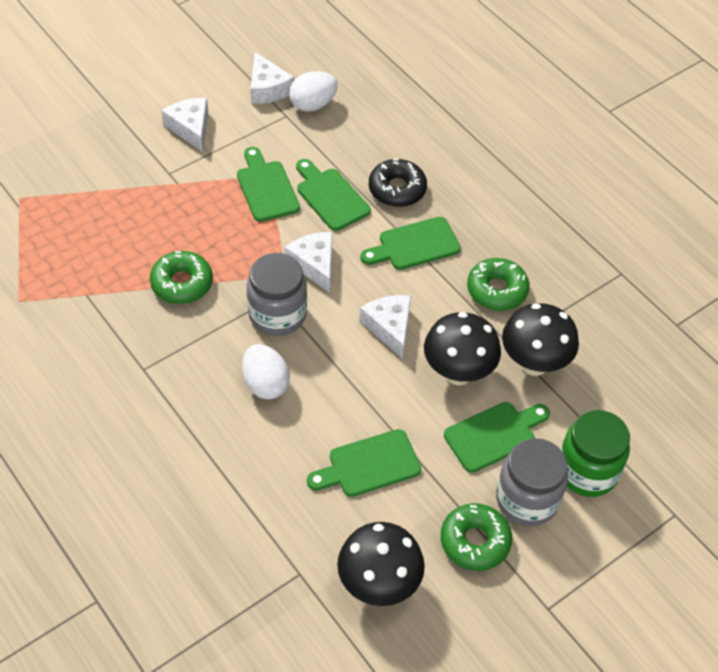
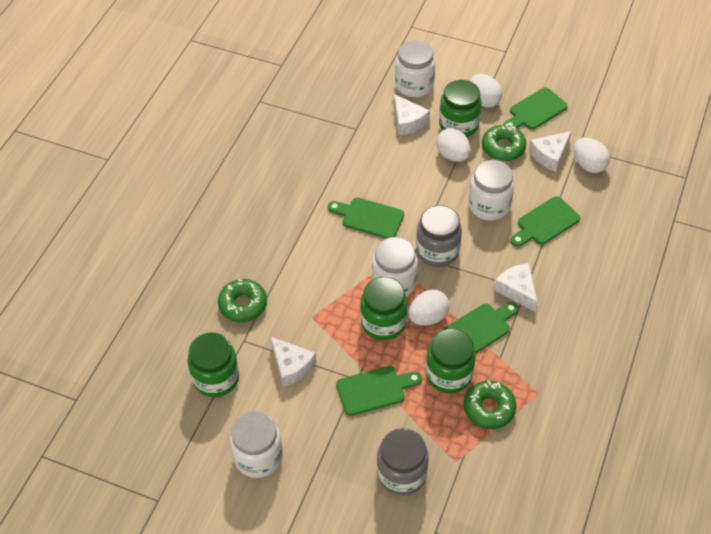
black donut: [369,158,427,207] = 1 -> none = 0
black mushroom: [337,522,425,606] [424,312,501,385] [502,303,579,376] = 3 -> none = 0
green jar: [561,410,630,497] = 1 -> [187,332,239,397] [360,277,408,340] [426,328,476,393] [439,80,482,137] = 4
white egg: [242,344,290,399] [289,71,338,112] = 2 -> [408,289,450,326] [436,128,471,162] [470,74,502,108] [574,138,610,173] = 4
white jar: none = 0 -> [230,411,283,478] [372,237,418,297] [395,40,435,97] [468,160,514,221] = 4

